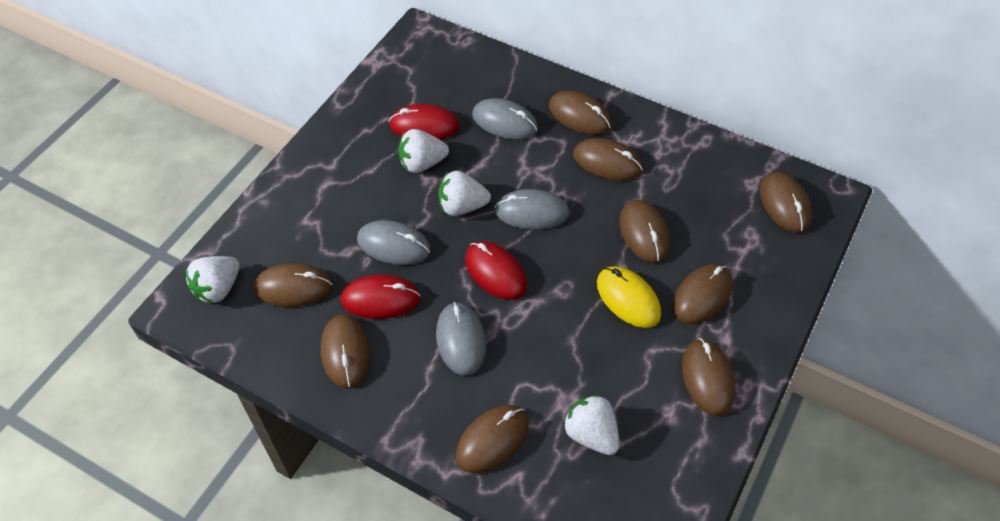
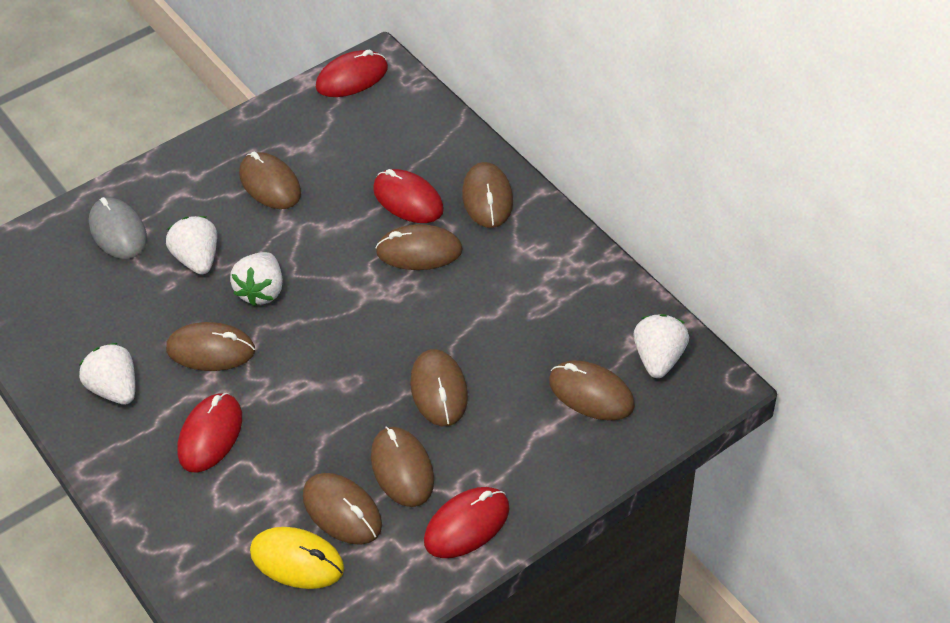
brown mouse: [253,263,332,307] [321,314,371,388] [456,405,529,473] [549,91,612,135] [573,138,643,181] [620,200,670,263] [673,264,733,324] [682,338,736,416] [760,172,812,233] = 9 -> [166,322,255,371] [239,152,301,209] [303,473,382,545] [371,426,434,507] [375,224,463,270] [410,349,468,426] [462,162,513,228] [549,360,635,421] = 8
grey mouse: [357,220,431,265] [436,302,486,376] [472,98,538,140] [494,189,570,230] = 4 -> [89,197,147,259] = 1
red mouse: [340,275,420,319] [389,104,459,140] [465,241,527,300] = 3 -> [177,393,242,473] [316,50,388,97] [373,169,444,223] [424,487,509,558] = 4

